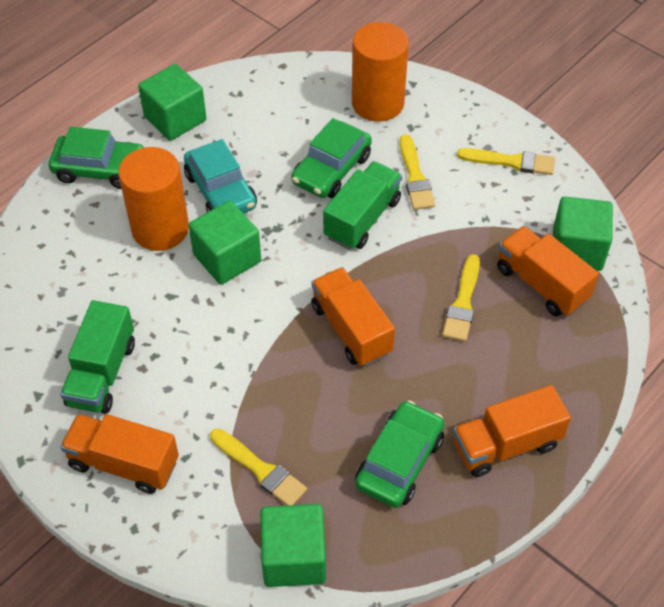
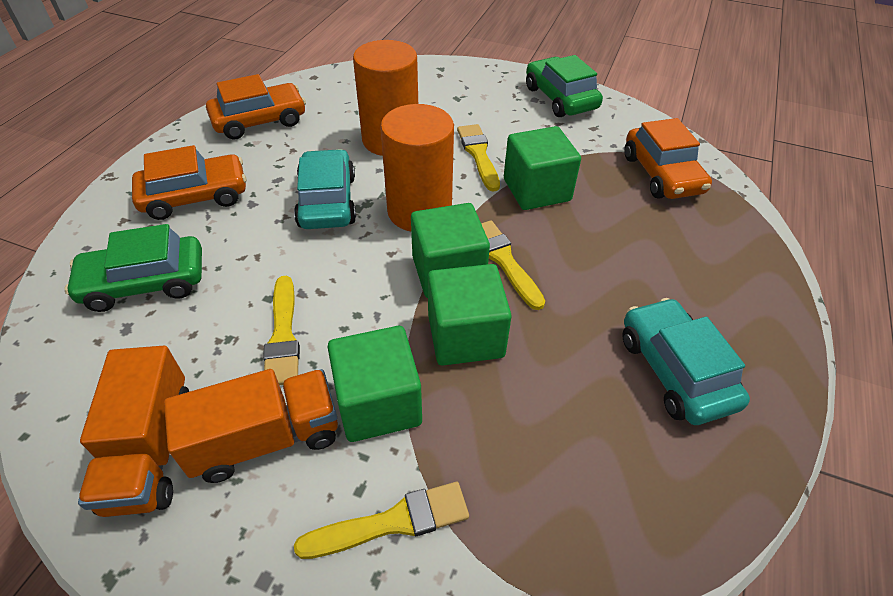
green car: [49,127,144,189] [291,118,372,198] [355,400,444,508] = 3 -> [64,224,202,312] [526,55,603,117] = 2
green truck: [60,300,135,414] [323,161,402,250] = 2 -> none = 0
orange car: none = 0 -> [132,145,246,220] [206,74,306,140] [624,118,712,199] = 3
orange truck: [60,414,179,494] [311,267,395,367] [453,385,571,477] [497,226,599,316] = 4 -> [78,346,189,517] [164,369,338,483] = 2
turquoise car: [184,139,257,213] = 1 -> [294,149,356,229] [622,298,750,425] = 2

